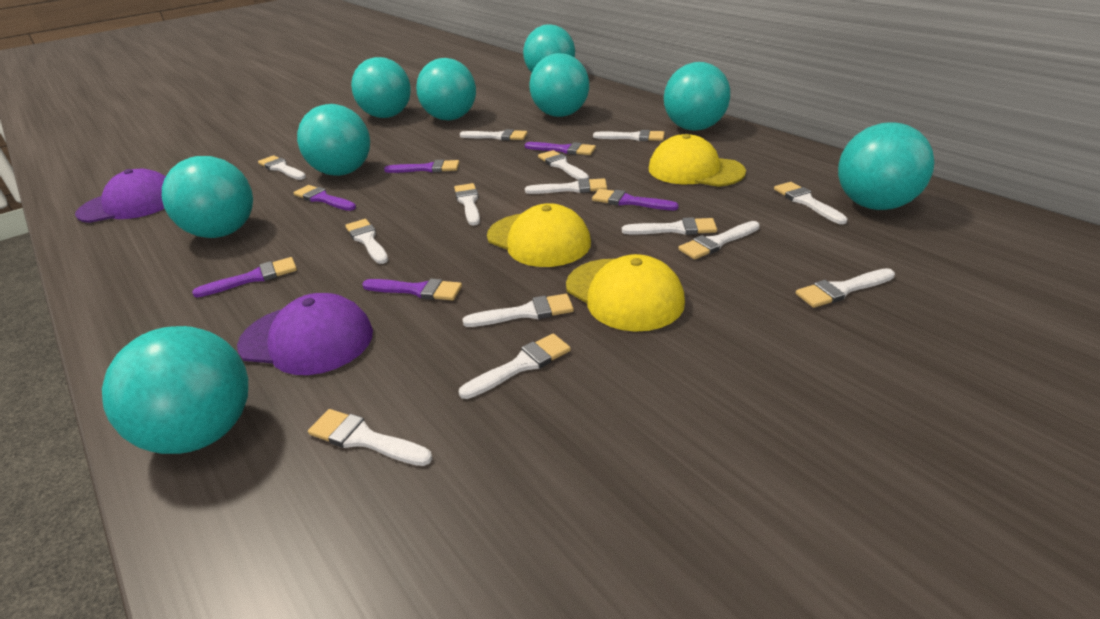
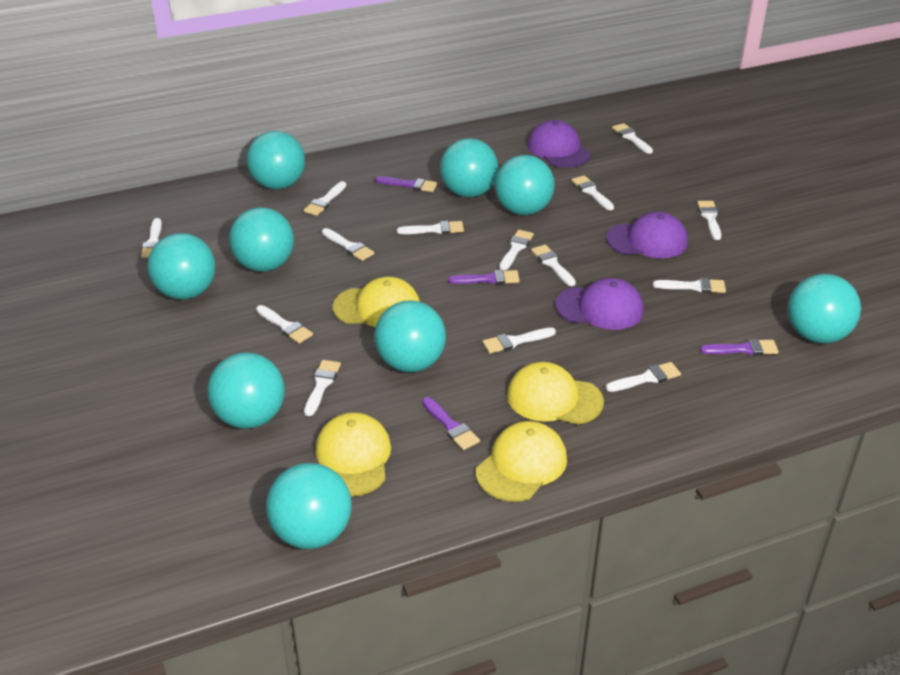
purple brush: [192,257,297,297] [293,185,356,211] [362,278,462,301] [384,160,459,173] [525,142,596,155] [592,189,679,210] = 6 -> [375,176,437,192] [422,397,480,450] [448,270,520,284] [700,339,779,356] = 4
purple cap: [75,169,166,223] [237,293,373,375] = 2 -> [527,120,590,168] [555,278,644,330] [606,212,688,258] = 3
yellow cap: [487,203,591,267] [566,254,685,332] [649,134,746,187] = 3 -> [315,412,391,497] [333,277,420,327] [476,421,567,502] [507,362,604,424] = 4

